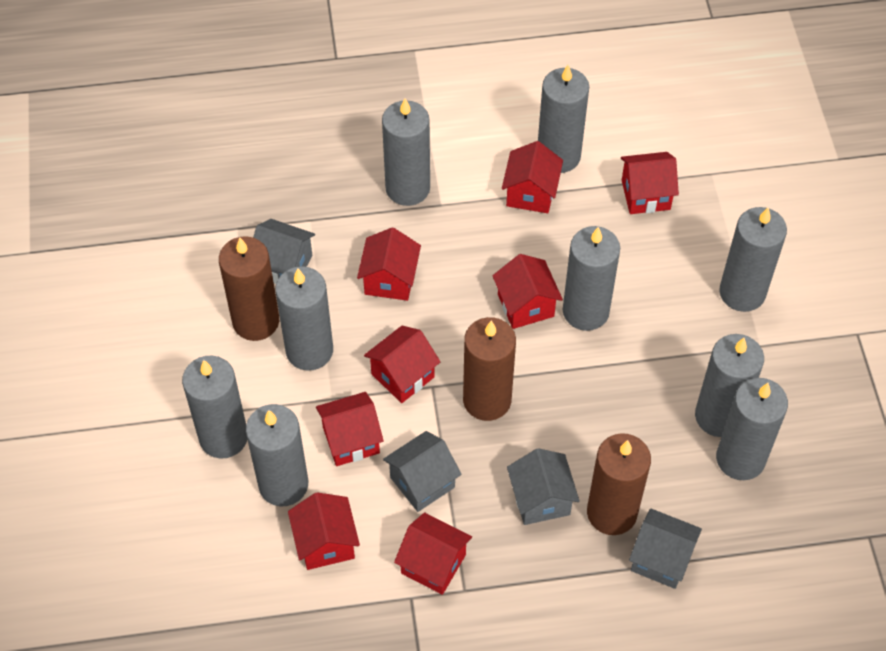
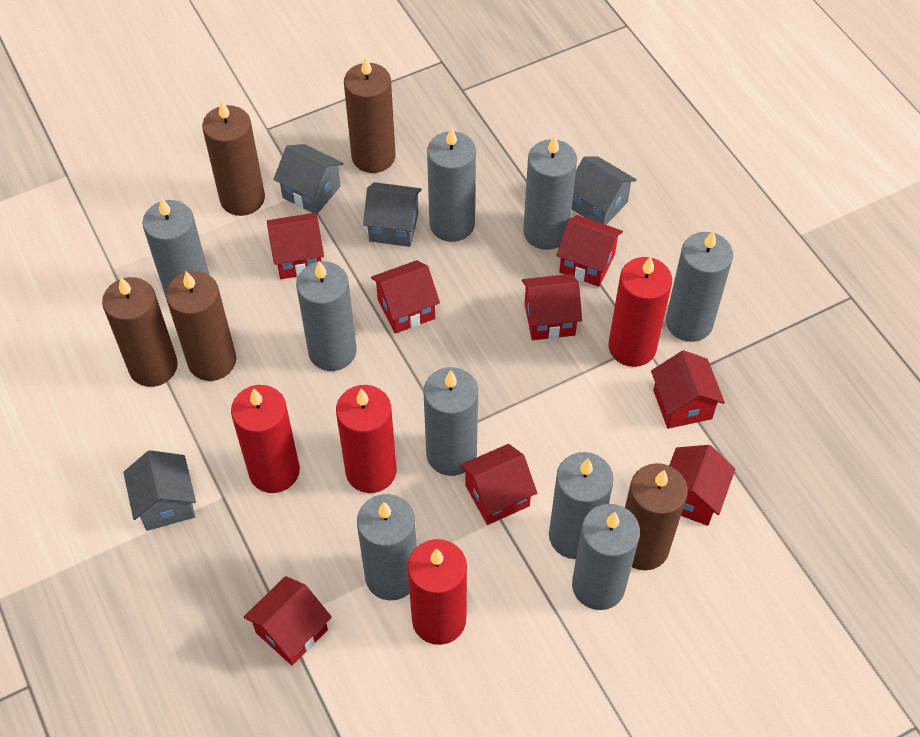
brown candle: [219,236,279,341] [463,317,516,421] [587,433,651,535] = 3 -> [102,277,178,387] [166,271,236,381] [202,100,265,216] [344,56,395,173] [625,463,688,570] = 5
red candle: none = 0 -> [231,385,300,493] [336,385,397,493] [408,539,467,645] [609,256,672,367] = 4

